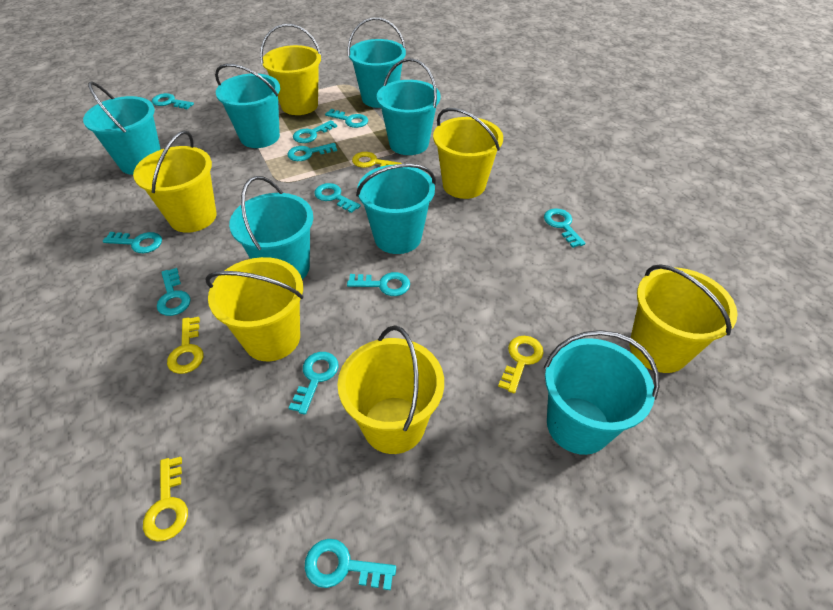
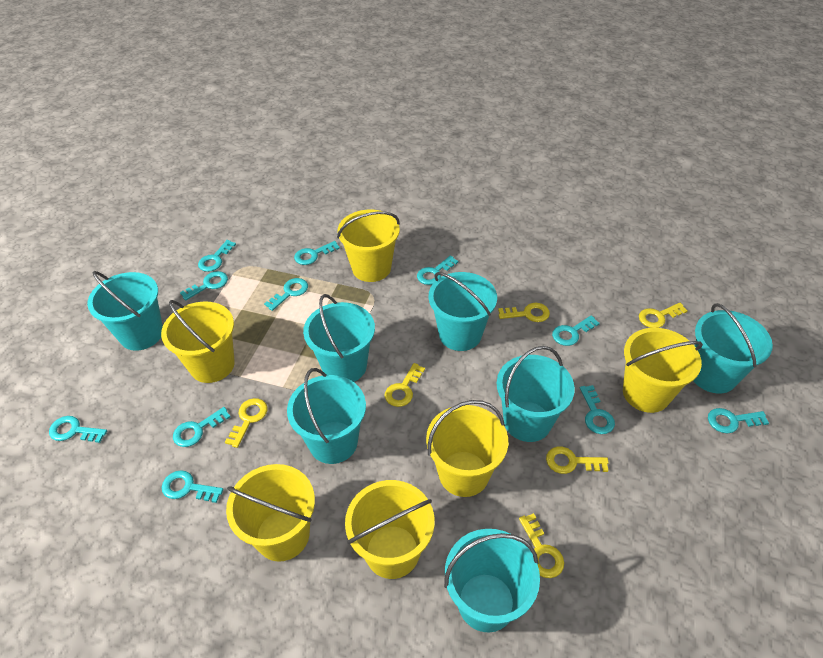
yellow key: [143,457,188,542] [167,317,204,374] [352,152,402,168] [498,336,543,394] = 4 -> [225,398,268,448] [385,363,425,407] [498,303,550,322] [519,513,564,578] [546,447,609,474] [639,303,688,328] = 6

